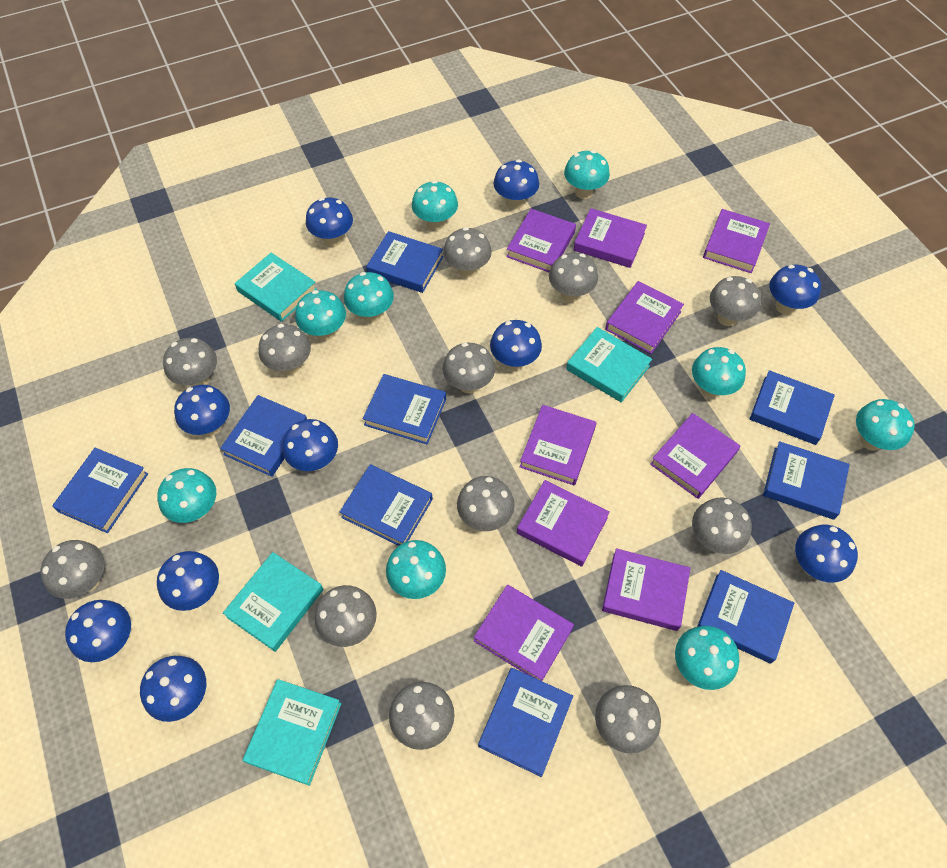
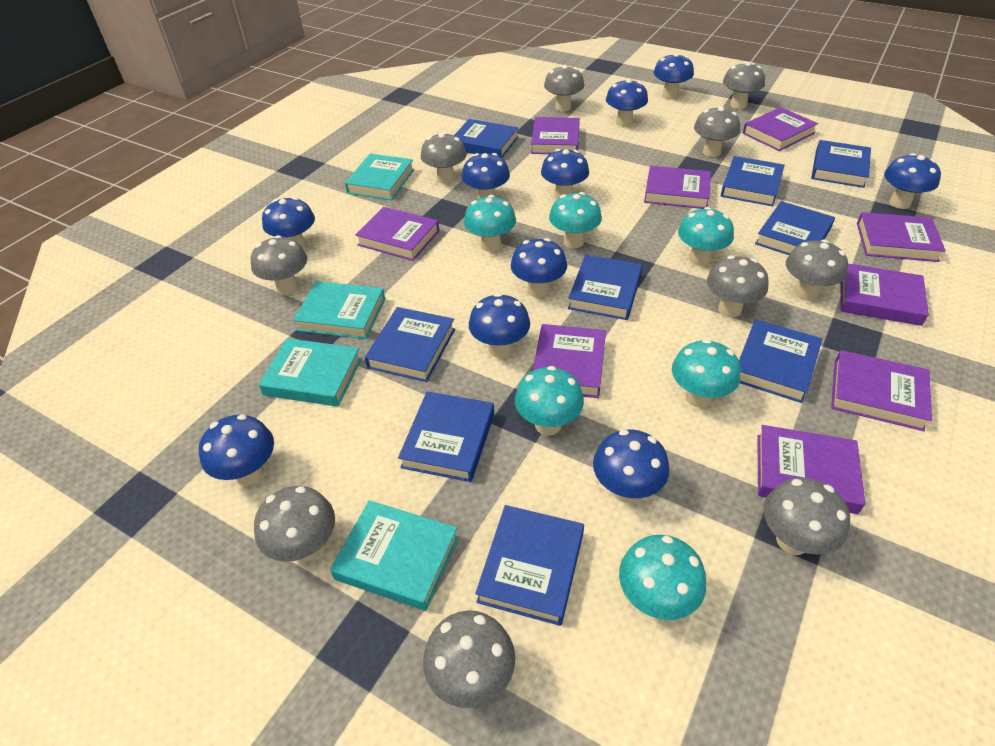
grey mushroom: [41,540,105,599] [163,338,217,387] [259,324,311,375] [315,585,377,647] [389,682,455,750] [443,227,492,278] [443,343,495,393] [457,476,515,531] [549,253,598,302] [595,685,661,754] [692,498,752,554] [710,276,761,326] = 12 -> [251,235,307,294] [254,486,335,562] [421,132,467,184] [423,611,515,708] [544,65,584,112] [694,106,740,157] [707,255,769,317] [723,62,765,109] [763,478,850,555] [786,240,848,301] = 10
turquoise mushroom: [157,468,216,523] [295,290,346,341] [344,272,394,322] [386,540,446,599] [412,180,458,231] [564,150,610,199] [675,626,739,690] [692,347,746,398] [856,399,915,451] = 9 -> [464,195,516,252] [515,366,584,435] [549,192,602,248] [619,535,706,620] [672,339,741,408] [678,207,734,266] = 6

